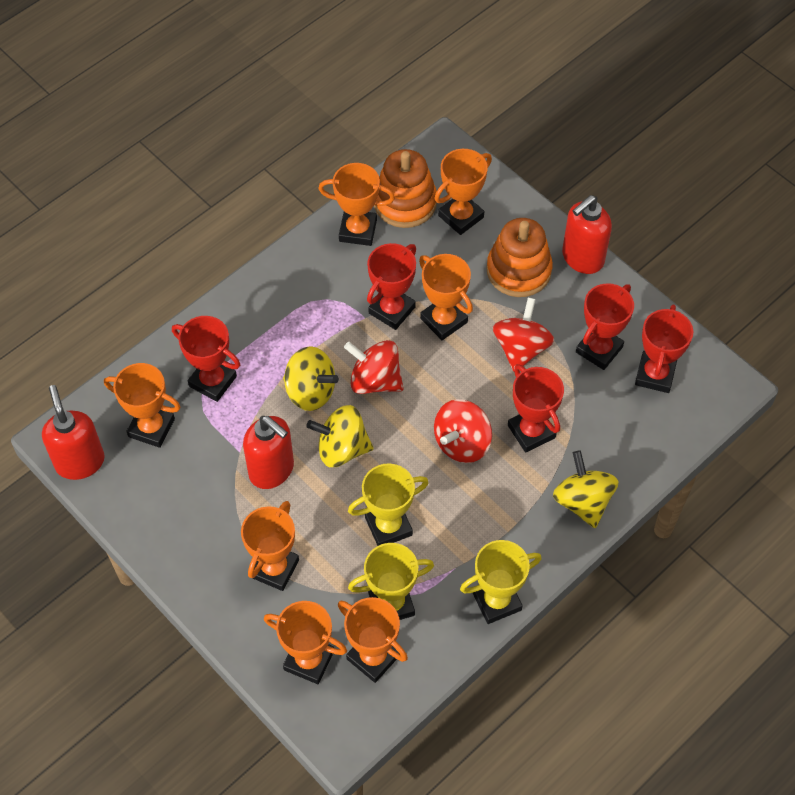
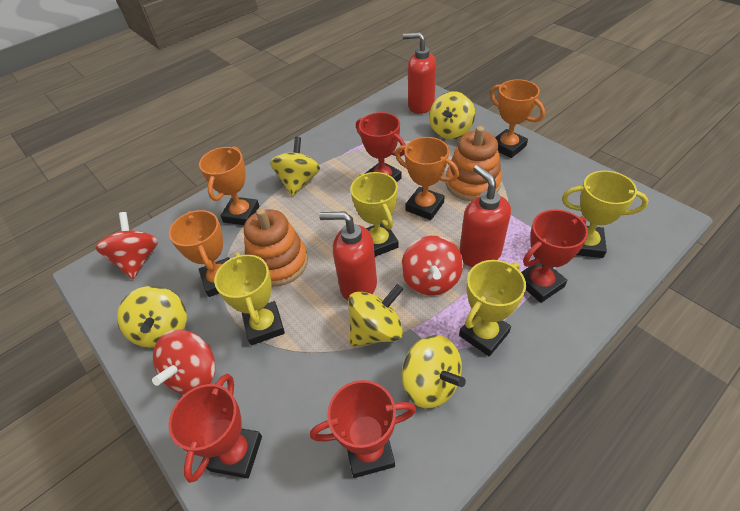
orange trophy: [104,363,181,448] [241,501,299,591] [264,601,347,684] [318,163,395,246] [338,597,408,683] [419,254,473,340] [435,149,492,235] = 7 -> [169,210,230,297] [199,146,260,225] [395,137,459,220] [490,79,545,158] = 4
red trophy: [172,316,240,402] [367,243,416,330] [508,364,564,453] [576,283,634,370] [635,304,693,393] = 5 -> [168,374,262,483] [310,380,416,478] [356,112,406,182] [521,209,588,303] = 4
yellow spinning top: [283,346,339,411] [306,405,374,467] [553,450,618,528] = 3 -> [117,286,187,348] [270,137,320,197] [348,284,403,346] [402,335,466,408] [429,91,475,139] = 5
yellow trophy: [348,463,429,546] [348,543,434,620] [460,540,542,624] = 3 -> [214,253,285,345] [350,172,399,257] [459,260,526,356] [562,171,649,258] = 4

